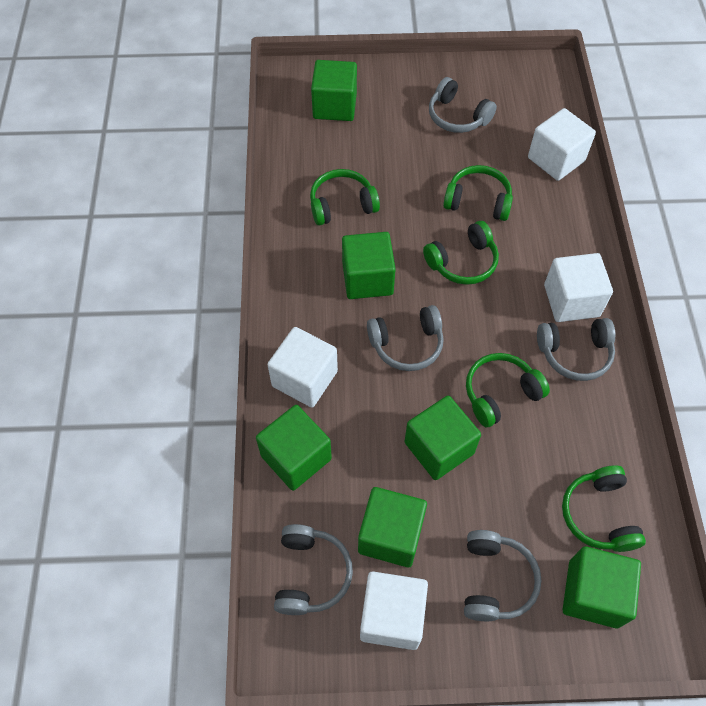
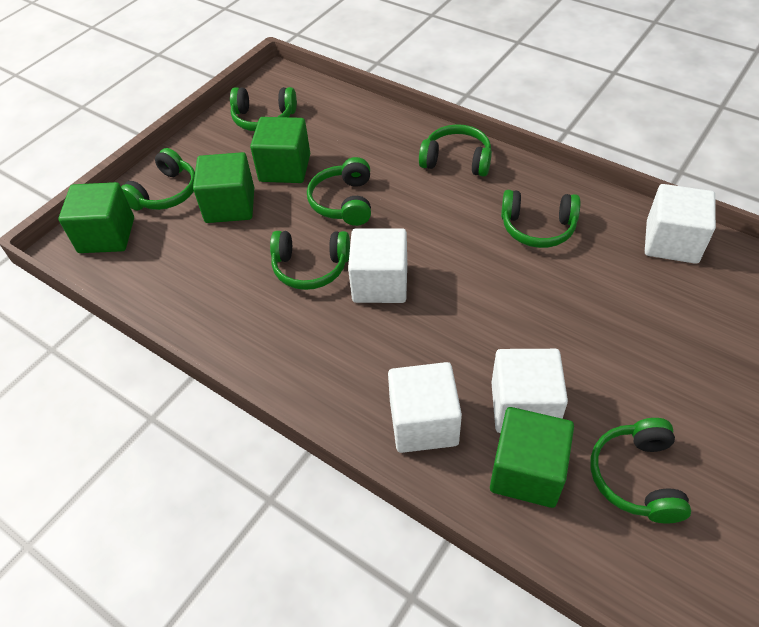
green cube: [256,405,332,491] [311,60,357,121] [342,232,396,299] [358,487,427,567] [404,396,481,480] [563,546,641,629] = 6 -> [58,182,134,253] [193,152,254,223] [250,117,310,183] [490,407,574,508] = 4
green headphones: [310,169,380,225] [423,221,499,285] [443,165,513,221] [466,353,550,427] [562,466,646,552] = 5 -> [121,148,195,210] [230,87,297,131] [270,231,350,290] [307,157,371,226] [419,124,492,177] [501,190,580,248] [590,418,691,524] = 7
grey headphones: [274,524,353,615] [367,305,444,371] [429,77,497,133] [464,530,541,621] [537,318,616,381] = 5 -> none = 0

